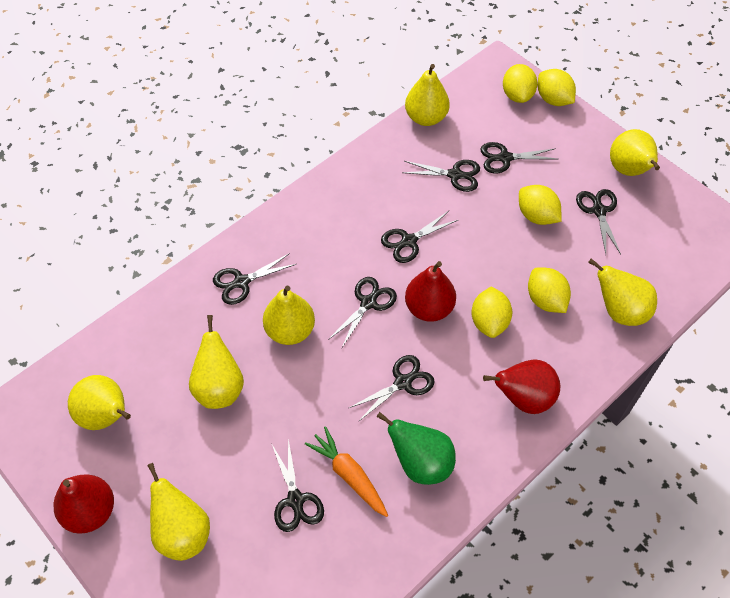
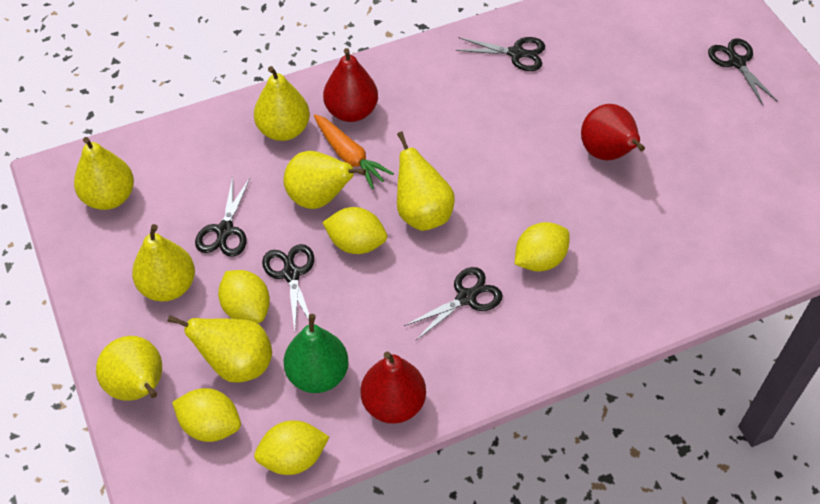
black scissors: [213,253,296,305] [271,439,324,532] [328,277,397,349] [349,355,435,422] [381,211,458,263] [402,160,480,192] [480,142,557,173] [576,189,621,254] = 8 -> [195,176,250,257] [262,244,314,332] [404,267,503,340] [456,37,545,71] [708,38,778,106] = 5

